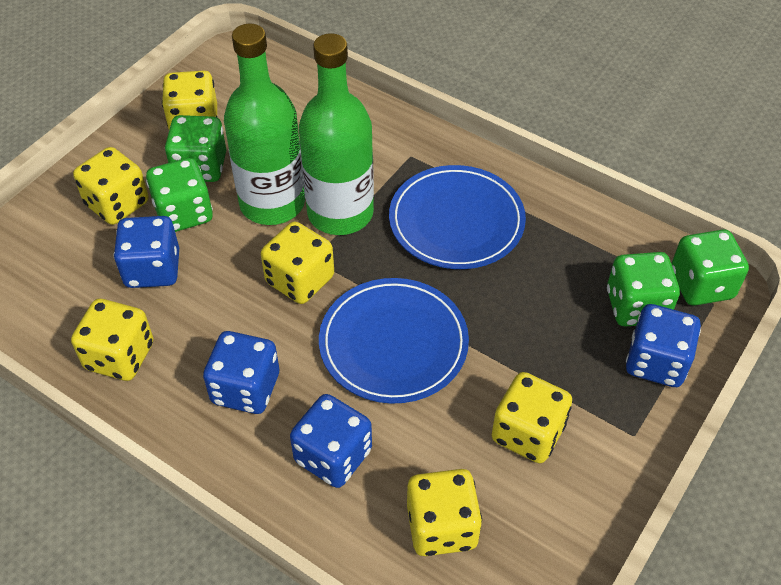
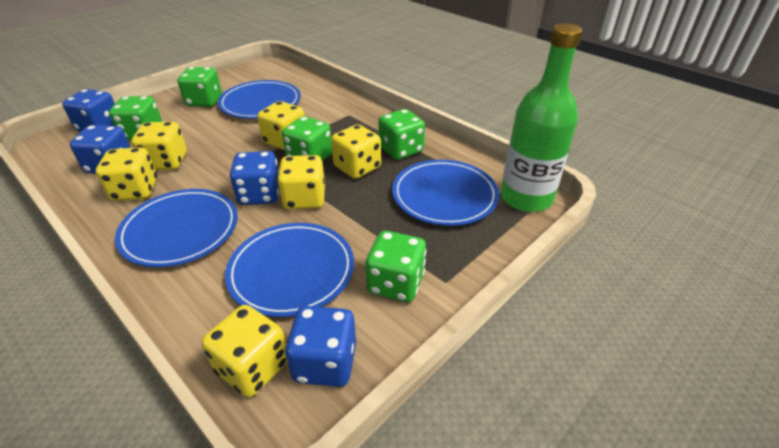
blue plate: [319,278,469,404] [389,165,526,269] = 2 -> [115,189,238,267] [218,80,301,119] [225,223,354,317] [392,160,499,226] = 4
green bottle: [224,24,305,225] [299,33,374,235] = 2 -> [501,23,583,212] = 1
green dice: [146,158,213,232] [165,115,226,182] [607,252,680,327] [671,230,749,306] = 4 -> [109,96,162,140] [178,67,222,107] [282,116,332,161] [365,231,426,302] [378,109,425,160] = 5

